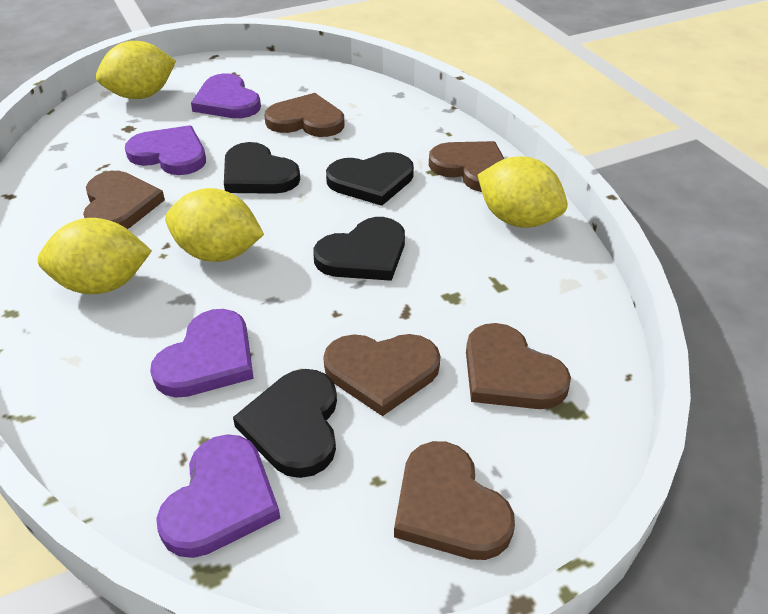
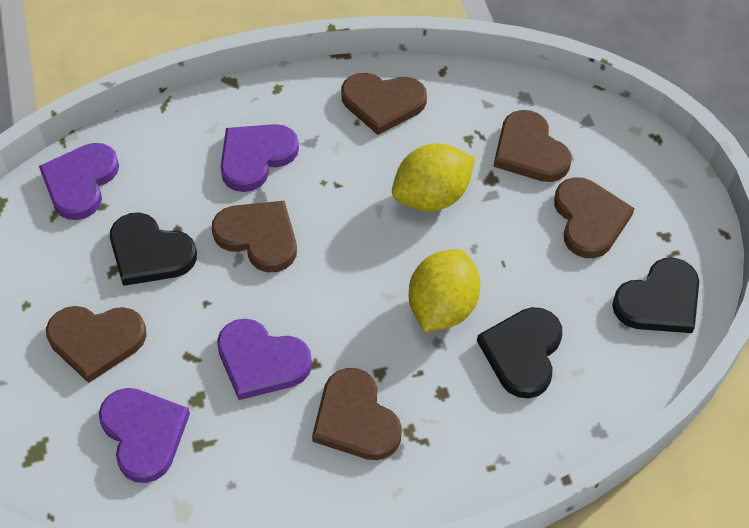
black heart: [224,142,300,194] [233,369,337,478] [313,217,405,281] [326,152,414,206] = 4 -> [110,212,197,286] [477,307,562,398] [612,258,699,333] = 3
yellow lemon: [37,218,152,294] [96,41,176,99] [165,188,264,262] [478,156,568,228] = 4 -> [392,143,475,212] [409,249,480,332] = 2

